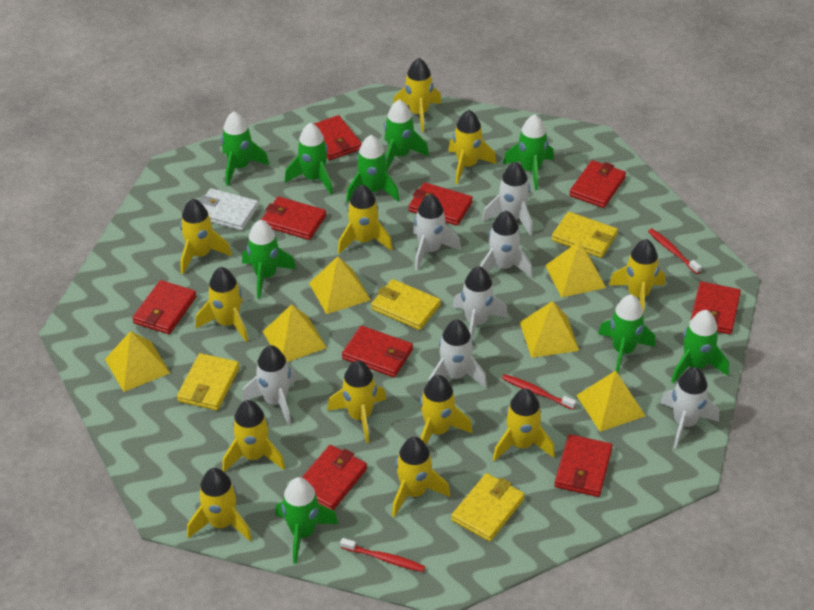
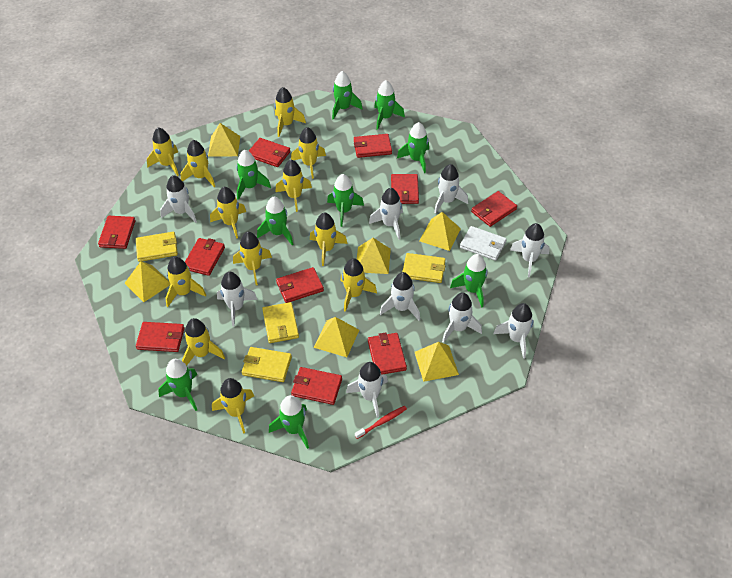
red toothbrush: [340,538,425,572] [502,374,576,410] [648,229,702,274] = 3 -> [355,406,407,439] = 1
red wallet: [132,280,196,334] [261,197,326,240] [301,445,367,510] [314,115,362,160] [342,326,413,377] [409,182,473,226] [554,434,613,497] [569,160,626,208] [690,281,741,334] = 9 -> [98,216,135,249] [136,322,184,352] [185,238,225,276] [249,138,290,167] [276,267,324,303] [291,367,342,405] [354,134,392,158] [368,333,407,374] [391,174,419,204] [471,191,517,227] = 10
white rocket: [242,345,297,426] [413,194,461,270] [429,320,487,387] [452,266,508,338] [480,211,533,277] [482,162,533,236] [660,367,719,449] = 7 -> [160,175,197,223] [217,272,258,326] [346,362,388,418] [369,188,403,239] [380,272,420,321] [434,164,468,214] [442,292,482,343] [493,303,534,359] [510,223,550,277] = 9

